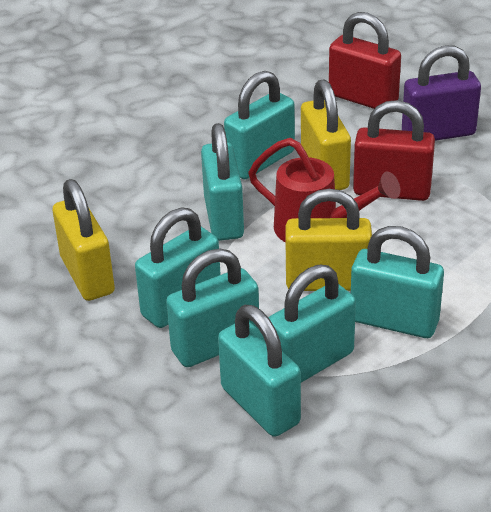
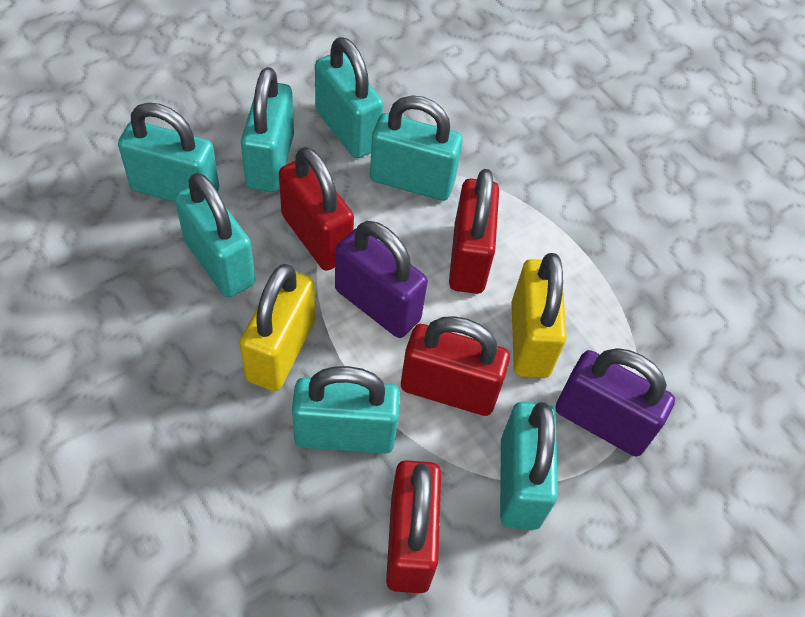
purple padlock: [402,45,481,141] = 1 -> [335,221,428,338] [555,348,675,456] = 2
red padlock: [329,12,401,109] [353,100,435,201] = 2 -> [279,147,354,271] [386,460,441,593] [401,316,510,416] [449,169,499,294] = 4
red watering can: [248,138,400,242] = 1 -> none = 0
yellow padlock: [53,179,115,301] [285,189,372,291] [301,79,351,190] = 3 -> [240,264,315,391] [511,253,567,378] = 2

